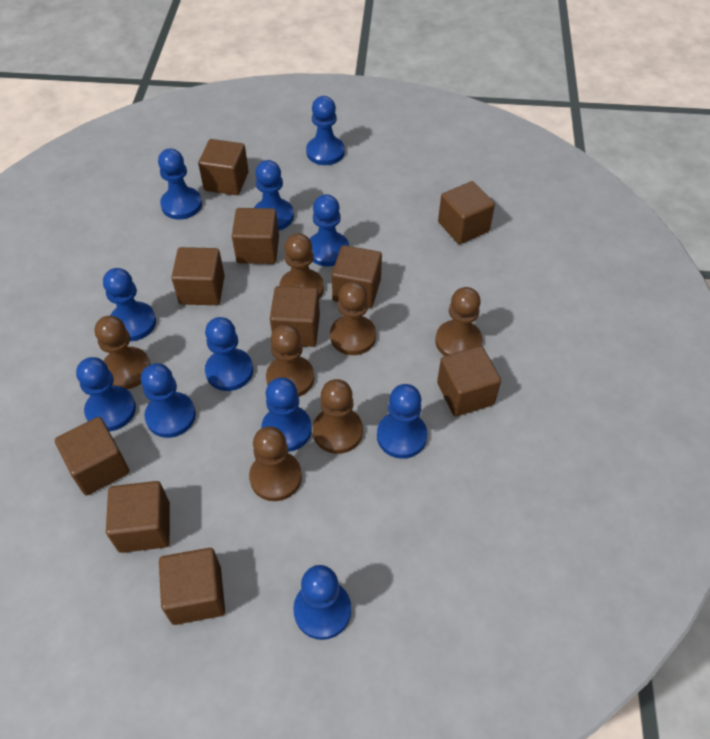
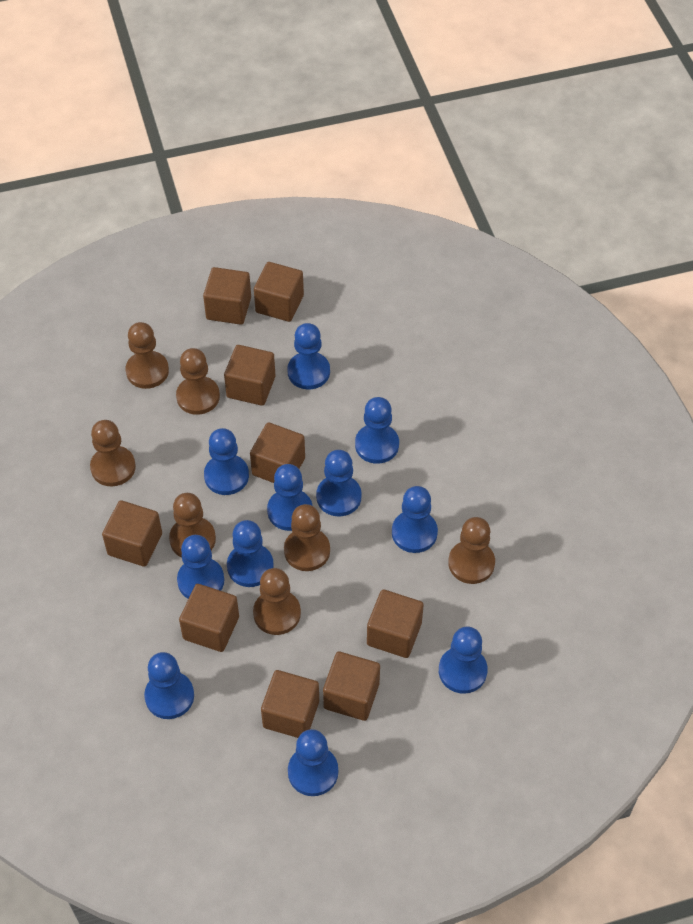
brown cube: [55,417,130,495] [106,481,170,553] [159,548,225,625] [171,247,225,305] [198,139,249,195] [232,208,279,264] [270,286,320,347] [332,245,382,308] [437,346,501,416] [438,181,495,244] = 10 -> [102,500,162,567] [179,584,239,652] [203,267,251,325] [224,345,275,406] [250,422,305,483] [254,262,304,322] [261,670,319,738] [323,652,380,721] [367,589,424,658] = 9

